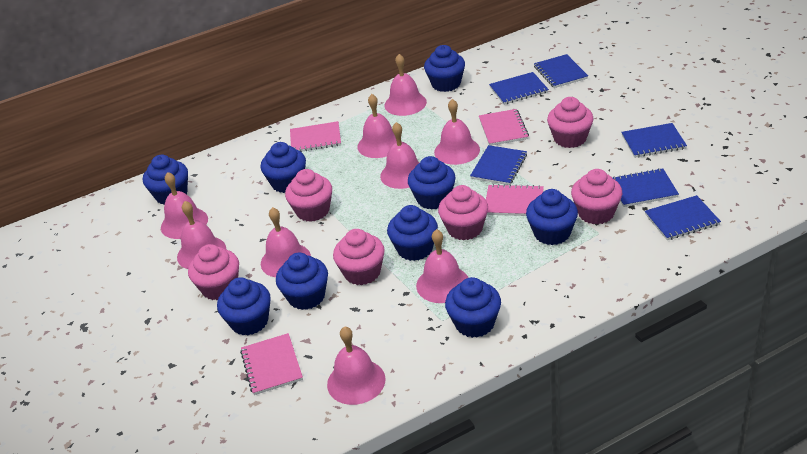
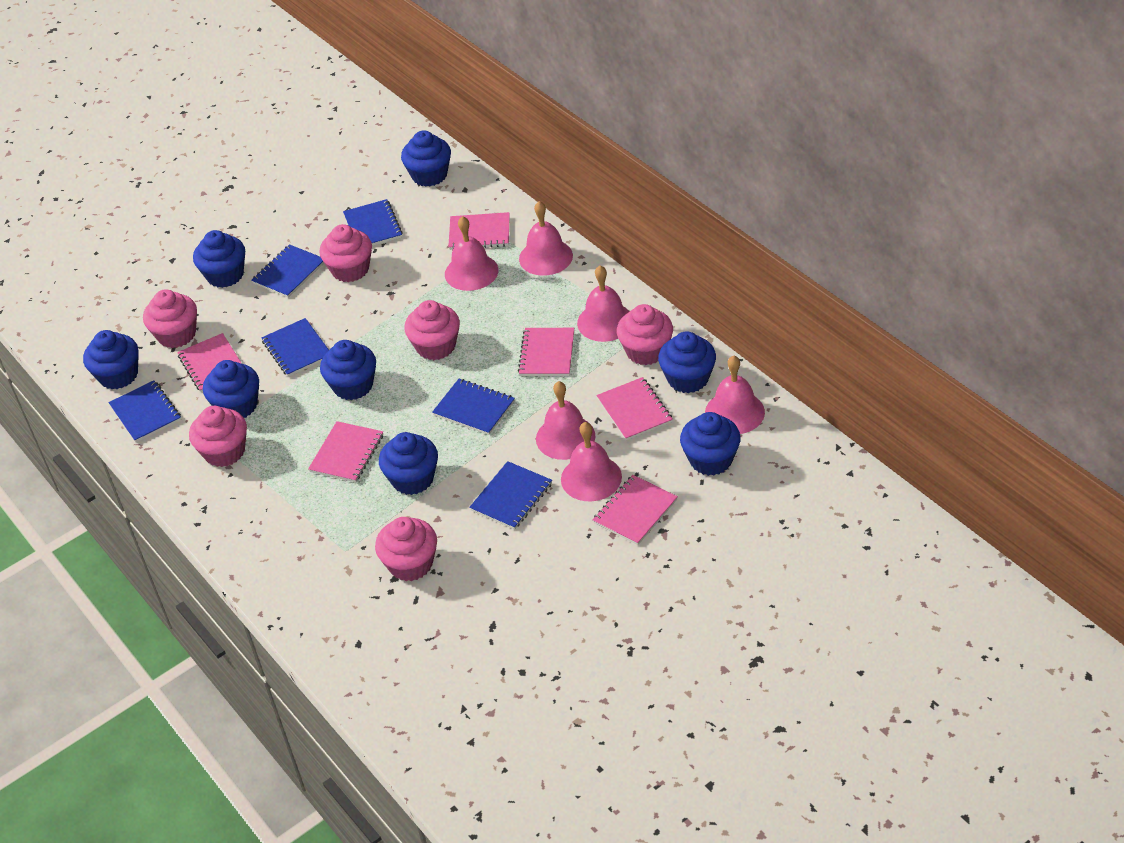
blue cupcake: [143,155,188,205] [217,277,271,335] [260,142,306,193] [276,253,328,310] [387,205,438,261] [408,156,456,210] [424,45,465,92] [445,277,501,338] [526,189,578,245] = 9 -> [83,330,139,389] [193,230,245,288] [203,360,259,418] [320,340,376,400] [379,432,438,495] [401,131,451,187] [658,331,716,393] [680,412,741,476] = 8
pink bell: [161,172,208,239] [177,201,226,269] [261,207,311,277] [327,326,386,405] [358,94,402,158] [380,122,419,189] [384,54,427,116] [416,229,468,303] [434,99,480,165] = 9 -> [445,216,498,291] [519,201,573,276] [536,381,596,460] [561,422,622,501] [577,265,630,342] [705,355,765,434] = 6
pink notebook: [240,333,303,395] [290,121,341,152] [479,109,529,146] [486,184,544,216] = 4 -> [177,333,242,392] [308,421,383,482] [448,212,510,250] [518,328,574,376] [593,475,678,545] [596,377,673,441] = 6

